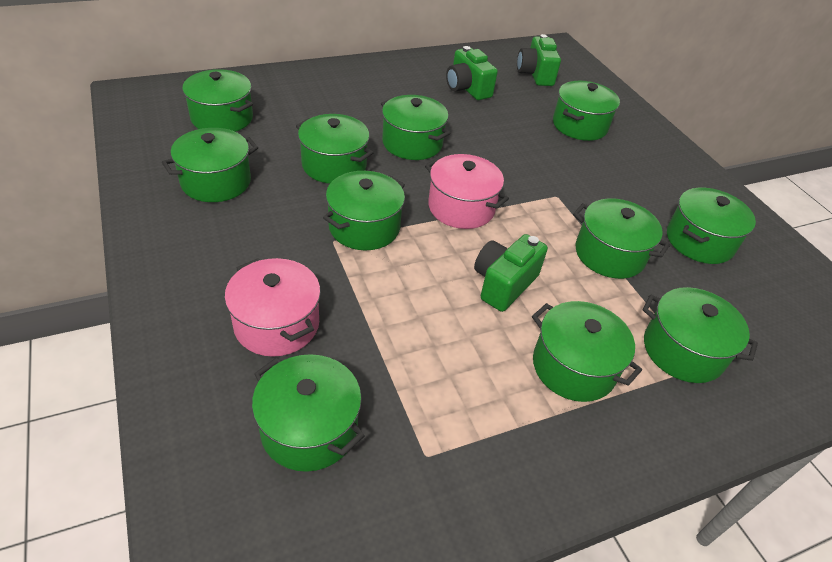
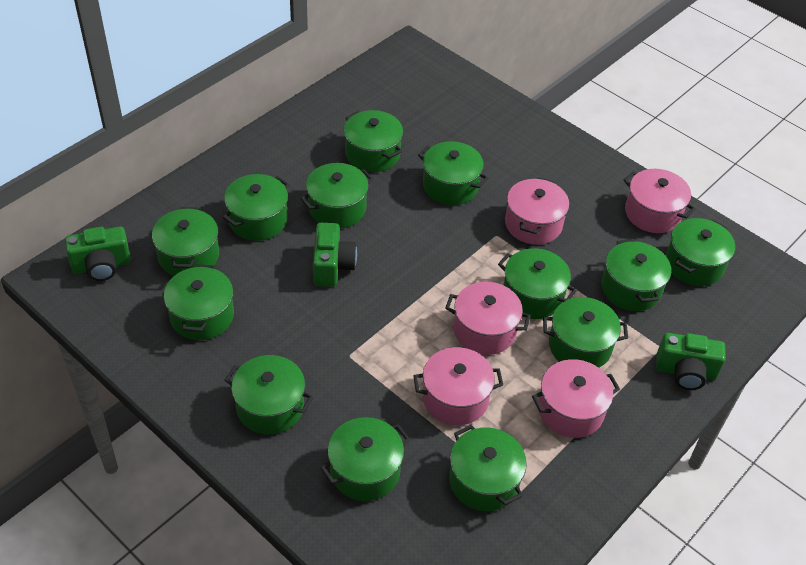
green pot: [162,128,258,202] [182,69,253,132] [252,354,365,472] [296,114,374,184] [323,171,405,250] [381,95,450,160] [532,301,642,402] [553,81,620,141] [573,198,670,279] [643,287,758,383] [667,188,756,264] = 11 -> [152,207,219,276] [164,264,234,340] [223,174,289,241] [225,355,313,434] [300,163,374,228] [321,417,410,501] [344,110,403,172] [418,141,488,205] [449,425,527,511] [498,248,577,319] [543,297,628,368] [602,239,671,311] [666,218,735,286] = 13
pink pot: [224,258,321,357] [425,154,509,229] = 2 -> [413,347,503,425] [445,282,531,355] [505,177,569,245] [532,359,620,438] [623,169,696,233] = 5

